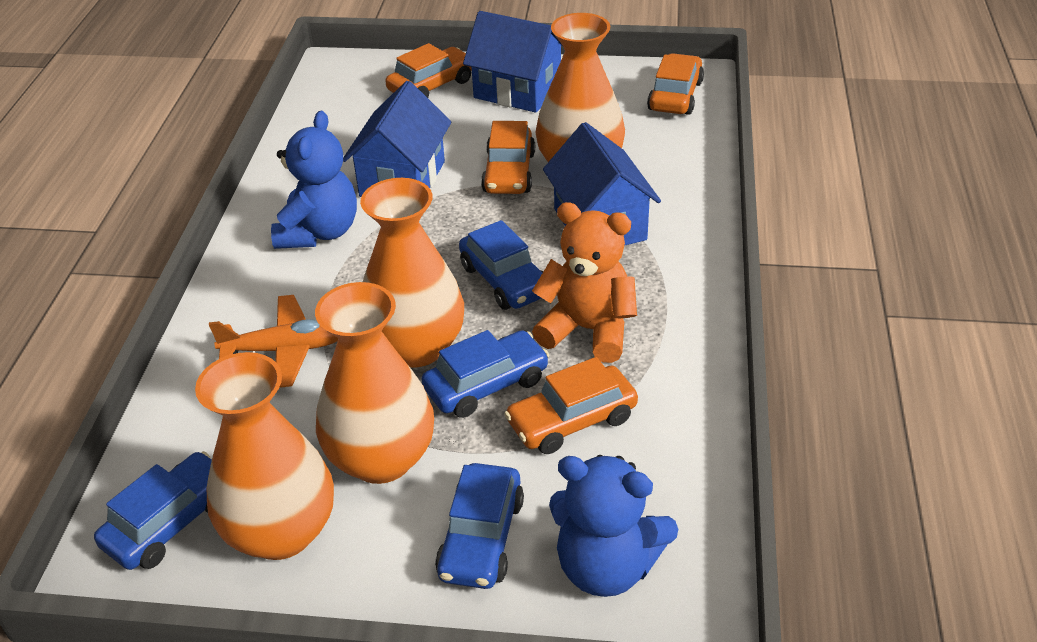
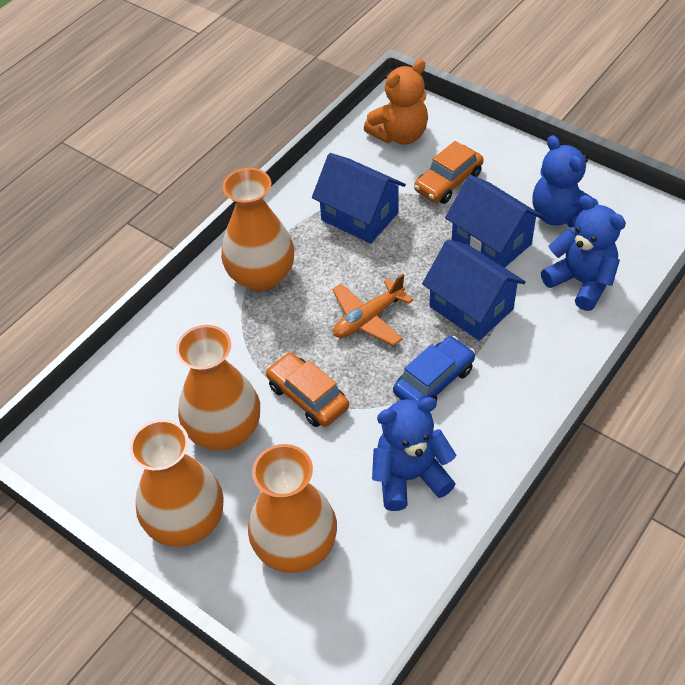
blue car: [94,451,212,570] [421,330,549,418] [435,463,524,589] [459,220,543,310] = 4 -> [393,336,475,402] = 1
blue teddy bear: [271,111,357,249] [549,455,678,597] = 2 -> [372,397,456,511] [532,135,599,228] [541,195,626,311] = 3
orange car: [385,43,472,98] [481,121,535,194] [504,357,638,454] [647,53,704,115] = 4 -> [266,352,349,427] [414,141,484,204] = 2

